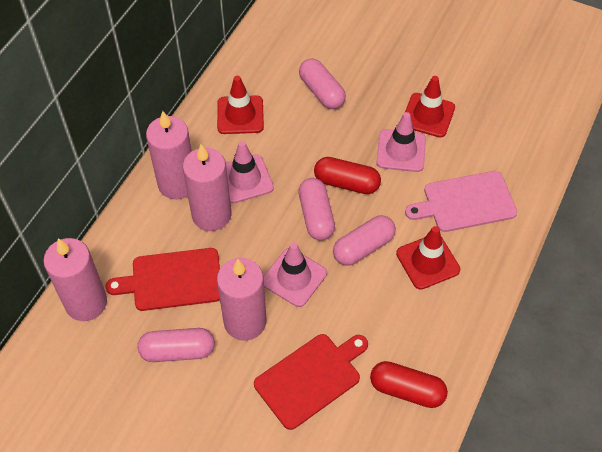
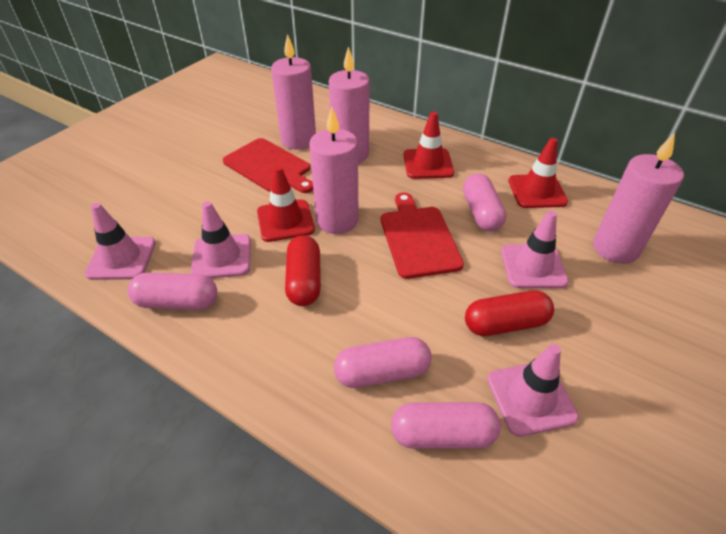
pink cutting board: [405,171,517,232] = 1 -> none = 0
pink traffic cone: [226,141,274,203] [263,242,327,307] [376,112,426,172] = 3 -> [85,203,156,280] [191,201,251,279] [487,344,579,437] [501,211,569,288] = 4

